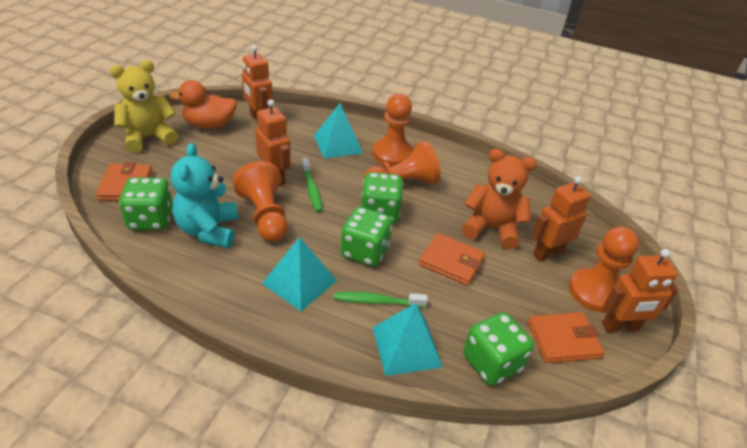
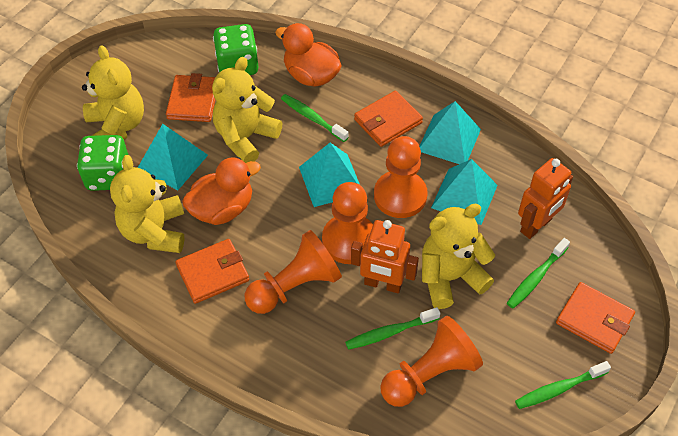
green dice: [119,177,173,230] [341,207,393,267] [361,172,403,224] [463,312,534,386] = 4 -> [77,135,128,191] [213,24,258,75] = 2
green toothbrush: [302,158,323,212] [334,292,428,308] = 2 -> [281,94,348,142] [345,307,440,350] [507,238,570,308] [515,361,611,409] = 4
orange duck: [169,80,237,129] = 1 -> [182,157,261,225] [275,23,342,87] = 2
orange robot: [242,45,273,124] [255,99,291,186] [531,176,590,262] [602,249,679,333] = 4 -> [351,220,419,294] [518,158,573,239] = 2
orange teddy bear: [462,149,537,249] = 1 -> none = 0
orange wallet: [95,162,153,201] [419,233,485,286] [528,312,604,363] = 3 -> [166,73,216,122] [176,239,249,304] [354,91,423,147] [556,282,635,354] = 4
turquoise pyramid: [262,237,337,311] [314,103,363,159] [372,303,443,376] = 3 -> [138,124,208,190] [299,143,360,207] [419,101,481,164] [431,159,498,225] = 4
turquoise teddy bear: [171,143,238,248] = 1 -> none = 0
yellow teddy bear: [109,60,178,153] = 1 -> [82,45,144,139] [110,155,184,253] [212,57,282,163] [422,204,495,309] = 4

